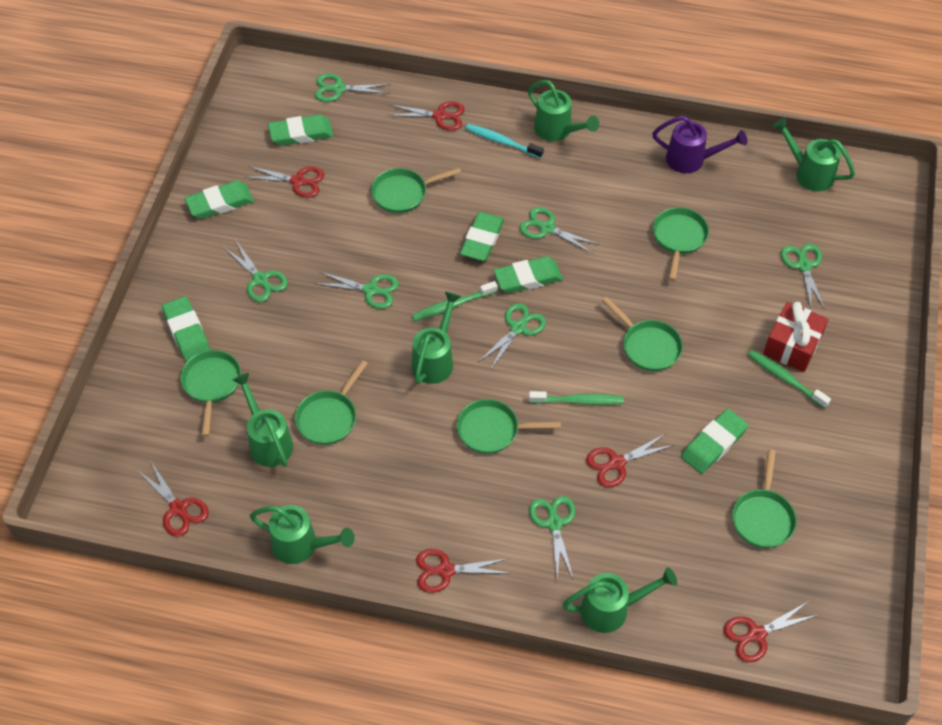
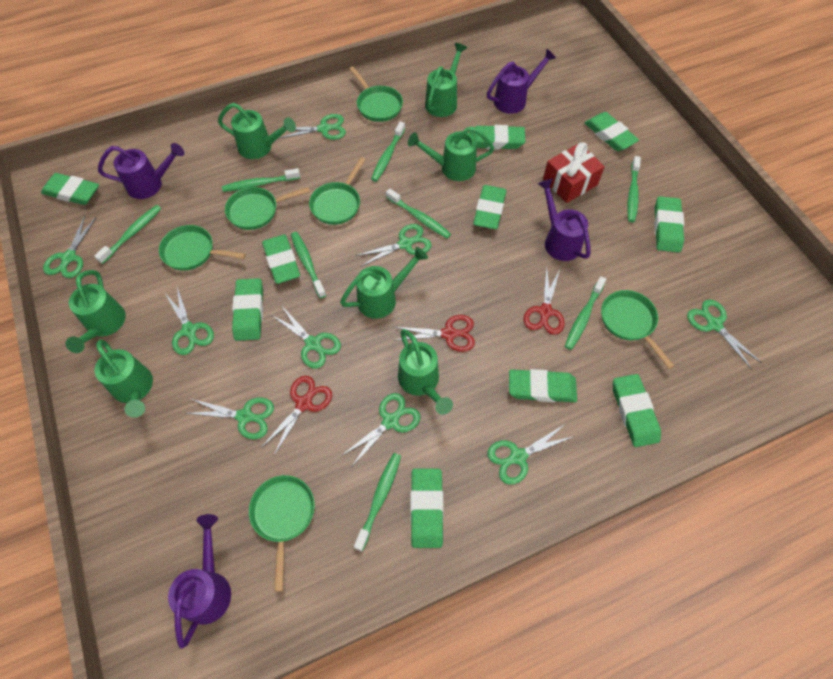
green eraser: [162,297,210,362] [185,181,254,219] [268,114,333,146] [460,212,504,261] [493,256,563,293] [681,409,748,474] = 6 -> [41,173,99,205] [232,278,263,341] [262,234,300,284] [410,468,444,548] [469,125,525,150] [473,185,506,229] [509,369,577,402] [584,112,639,151] [613,374,661,447] [654,196,684,253] = 10
green pan: [181,350,241,437] [295,360,368,445] [371,168,461,213] [457,399,561,454] [602,297,683,371] [653,207,709,281] [732,450,797,548] = 7 -> [159,225,246,271] [225,187,310,230] [249,475,315,592] [309,157,366,225] [349,67,403,122] [601,290,674,369] = 6
green scissors: [224,241,288,302] [315,73,390,102] [315,272,399,309] [479,303,546,369] [520,207,600,254] [529,496,575,580] [781,244,825,309] = 7 -> [43,216,97,278] [164,287,214,355] [186,398,274,440] [272,305,341,369] [278,114,346,140] [341,393,421,466] [355,224,431,267] [487,424,575,485] [687,299,762,370] = 9
green toothbrush: [412,281,498,321] [529,391,624,405] [748,350,831,408] = 3 -> [94,205,161,264] [222,168,300,192] [291,232,326,299] [354,453,401,551] [371,122,405,182] [386,189,451,239] [565,276,606,350] [627,156,641,222] = 8
green watering can: [233,373,293,467] [250,505,355,564] [411,292,461,384] [528,80,599,141] [562,567,677,633] [772,117,855,192] = 6 -> [65,270,126,353] [94,339,153,418] [218,103,296,159] [340,247,428,319] [398,329,453,415] [408,126,494,181] [425,43,467,117] = 7
purple watering can: [652,116,747,173] = 1 -> [98,143,184,199] [168,514,231,649] [487,49,556,114] [538,178,591,261] = 4
red scissors: [137,462,209,537] [244,166,324,198] [388,101,465,131] [416,549,508,593] [586,434,674,487] [724,601,818,662] = 6 -> [261,376,332,455] [393,315,475,352] [523,266,565,335] = 3
turquoise toothbrush: [466,124,544,158] = 1 -> none = 0

